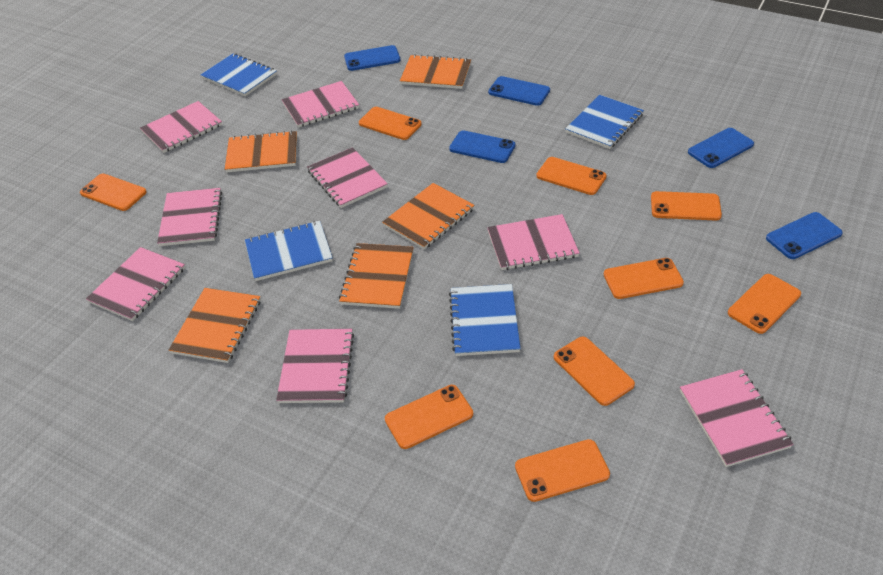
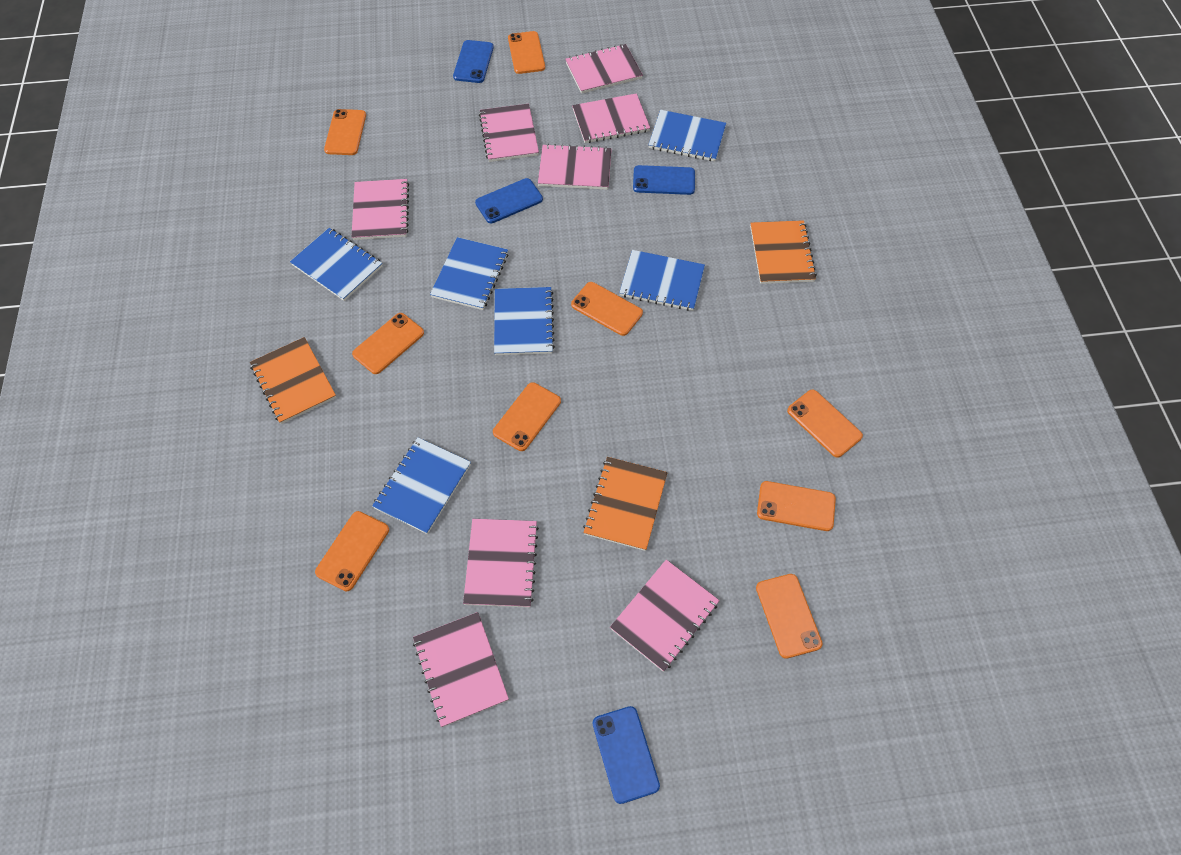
blue notebook: [201,53,277,96] [245,221,333,281] [449,284,521,356] [565,95,644,149] = 4 -> [290,228,382,301] [372,437,471,534] [430,237,508,310] [494,287,555,355] [619,250,705,311] [648,110,726,161] = 6
blue phone: [344,45,400,71] [449,130,515,163] [488,76,550,106] [688,128,754,168] [766,212,843,259] = 5 -> [453,40,494,83] [475,178,543,223] [593,706,660,804] [633,165,695,195] = 4
orange notebook: [169,288,261,363] [225,131,297,172] [339,243,414,309] [382,183,475,249] [400,54,471,89] = 5 -> [250,337,336,424] [583,457,668,551] [750,220,817,284] = 3

